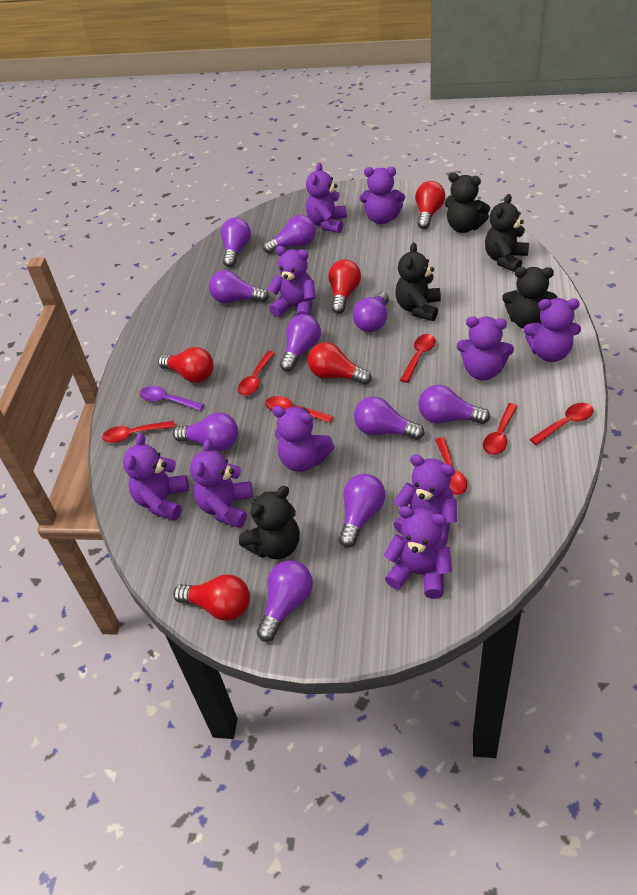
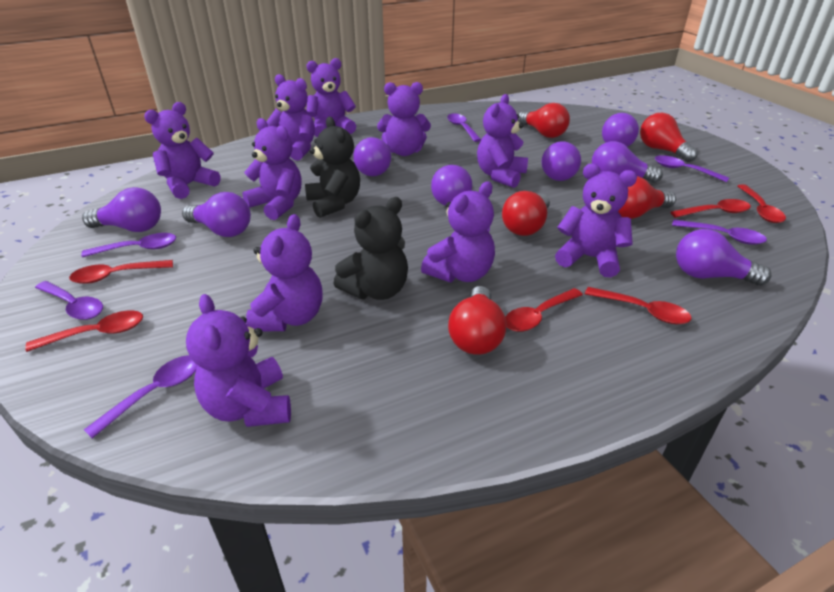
black teddy bear: [239,486,300,559] [395,242,441,321] [445,172,490,233] [485,194,529,272] [502,267,557,329] = 5 -> [305,117,360,218] [334,197,408,300] = 2
purple light bulb: [173,413,238,451] [209,270,269,303] [221,218,251,267] [257,560,313,642] [263,215,316,254] [280,314,321,372] [339,474,385,548] [353,291,389,332] [354,397,425,440] [418,385,490,424] = 10 -> [82,187,161,232] [182,192,251,237] [353,137,391,176] [431,165,472,206] [541,141,581,181] [592,141,663,183] [602,113,639,147] [676,229,771,286] = 8
purple spoon: [140,386,204,411] = 1 -> [35,281,103,320] [81,233,176,257] [84,355,198,438] [447,113,481,142] [655,155,729,182] [672,220,767,245] = 6
red spoon: [102,421,175,443] [238,351,275,396] [265,396,334,423] [400,334,435,383] [435,437,467,495] [483,403,518,455] [530,403,594,445] = 7 -> [25,310,143,352] [69,260,173,284] [505,288,583,332] [585,287,692,324] [671,199,751,218] [737,184,786,223] = 6

